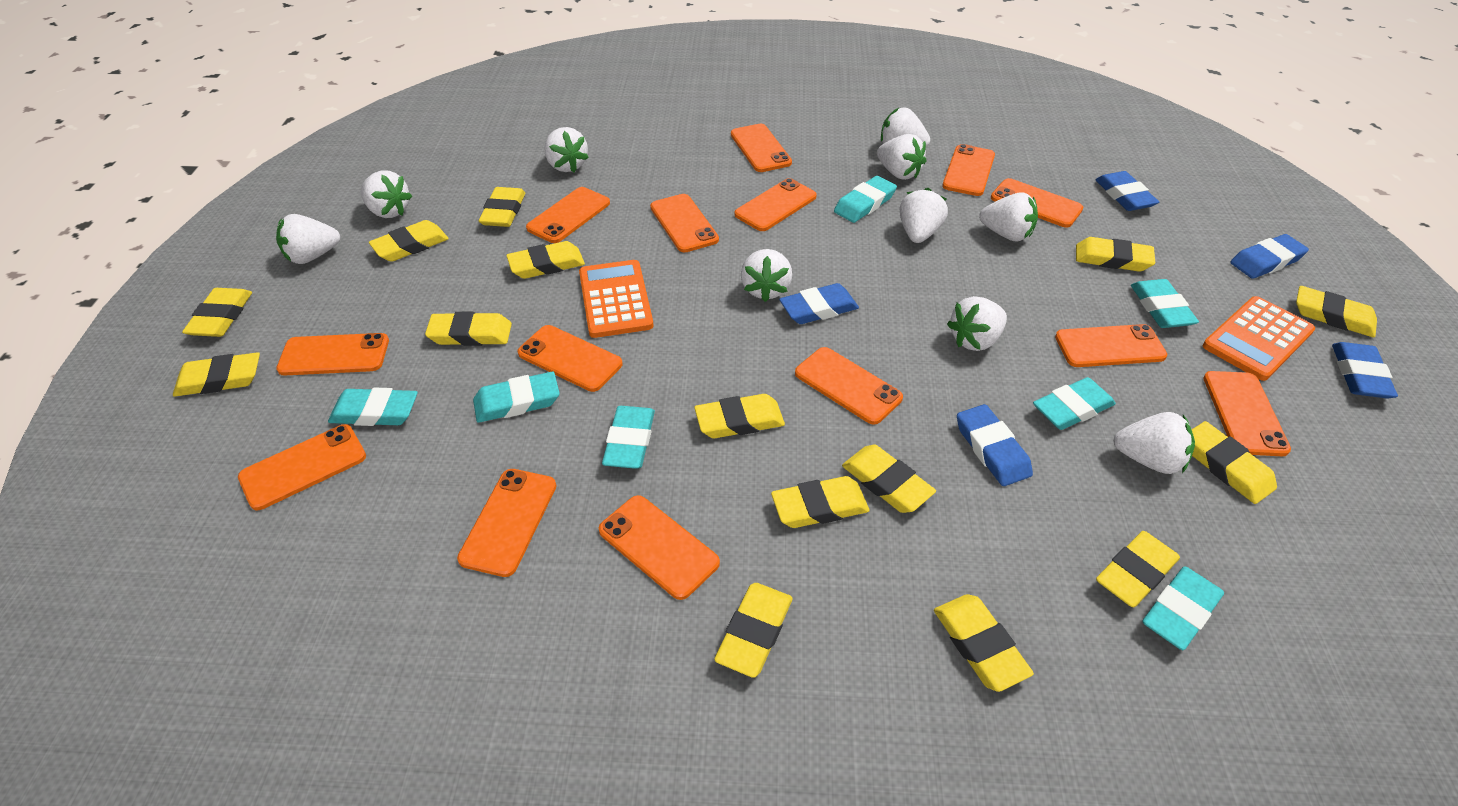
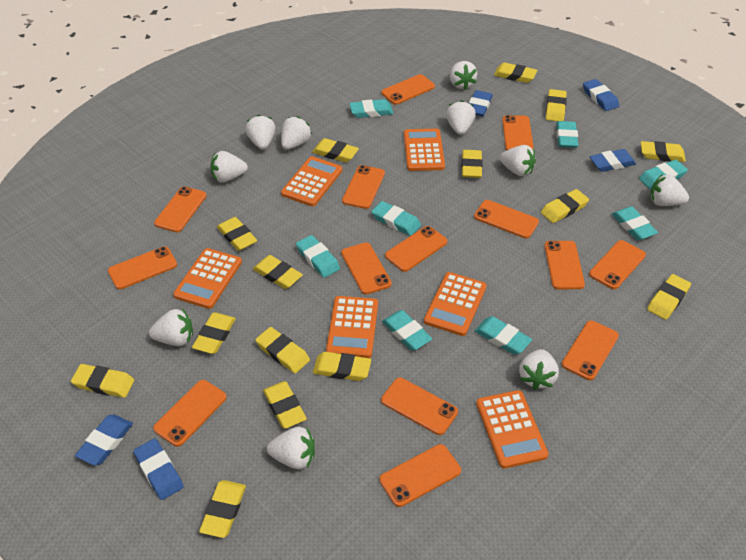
orange calculator: [579,260,654,338] [1203,296,1315,381] = 2 -> [173,248,242,309] [281,156,342,207] [326,296,378,358] [404,129,445,171] [424,272,487,336] [476,390,549,469] = 6
turquoise eraser: [328,387,418,426] [473,372,560,423] [602,406,655,469] [834,176,897,223] [1033,377,1116,430] [1131,279,1199,328] [1142,566,1224,650] = 7 -> [296,235,340,278] [349,99,393,118] [372,201,421,236] [382,310,432,351] [475,316,532,355] [556,121,578,148] [612,206,658,240] [639,160,688,189] = 8

